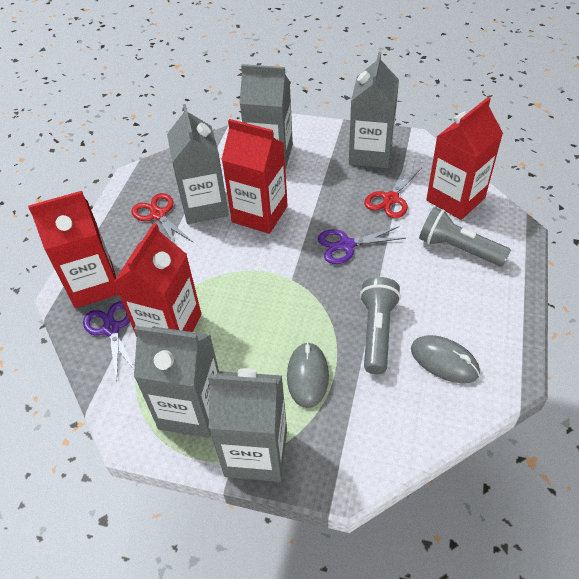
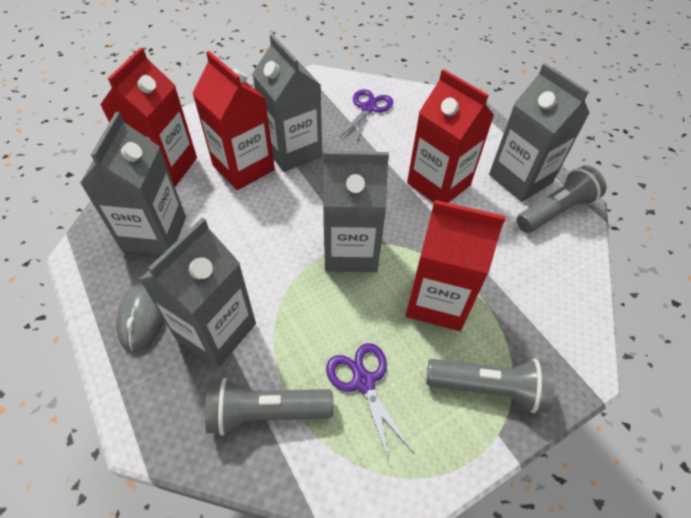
grey flashlight: [360,277,401,374] [419,207,511,267] = 2 -> [205,378,334,435] [427,359,555,413] [516,165,606,233] = 3
grey mouse: [287,342,329,408] [411,335,480,383] = 2 -> [116,281,164,352] = 1
red scissors: [131,193,194,245] [364,163,422,218] = 2 -> none = 0

